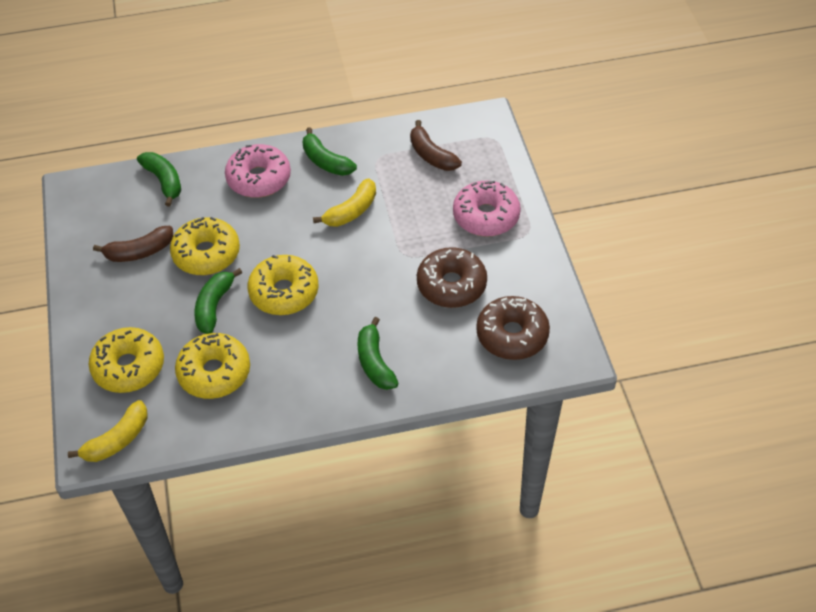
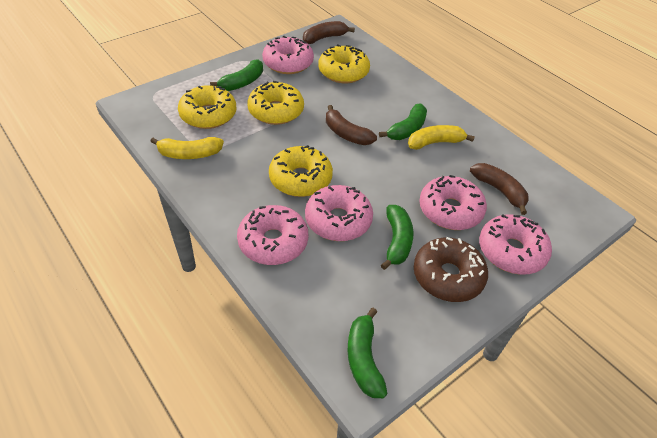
brown banana: [93,226,173,262] [410,120,462,171] = 2 -> [303,21,355,44] [326,105,377,145] [470,163,529,215] = 3
brown donut: [417,247,487,308] [476,296,550,360] = 2 -> [414,237,488,302] = 1
pink donut: [225,144,291,198] [453,181,521,237] = 2 -> [237,205,308,265] [262,36,314,74] [305,185,373,241] [419,175,487,230] [479,214,552,275] = 5

